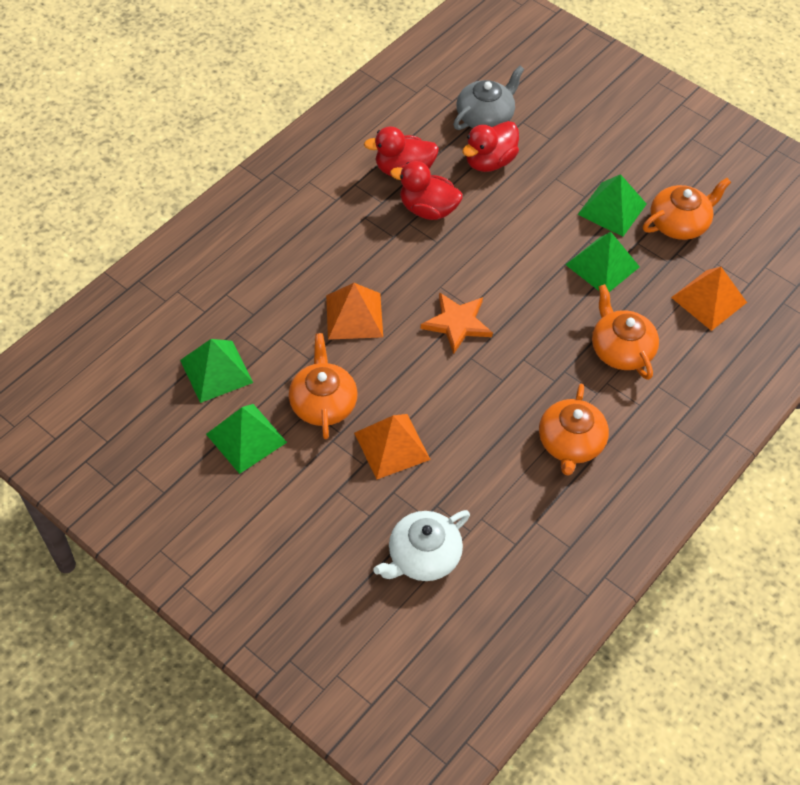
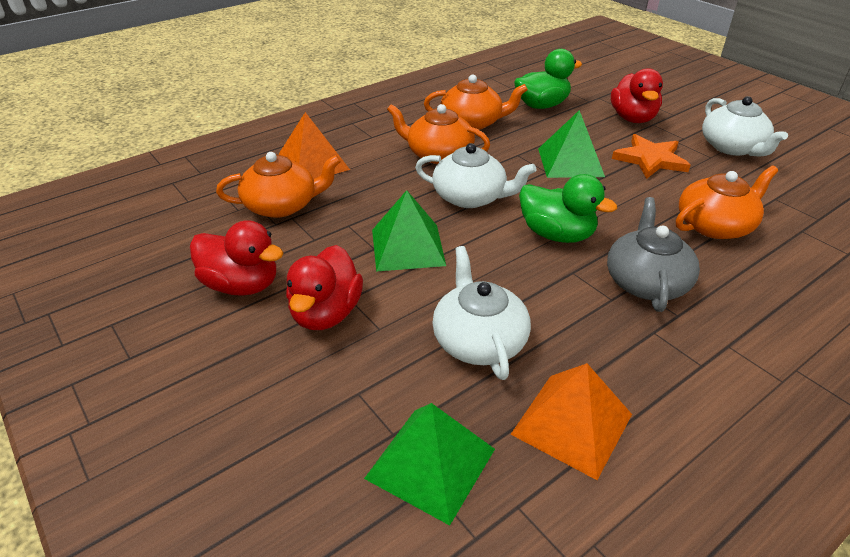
green duck: none = 0 -> [514,49,582,109] [519,174,617,243] = 2
green pyramid: [180,339,253,403] [206,404,287,474] [565,232,640,292] [577,174,647,237] = 4 -> [364,403,495,526] [372,190,446,272] [538,110,605,178] = 3
orange pyramid: [326,283,383,340] [354,414,431,479] [671,267,747,331] = 3 -> [278,112,350,179] [510,363,632,480] = 2
white teapot: [373,510,470,581] = 1 -> [415,143,536,208] [432,246,531,380] [702,96,788,156] = 3

